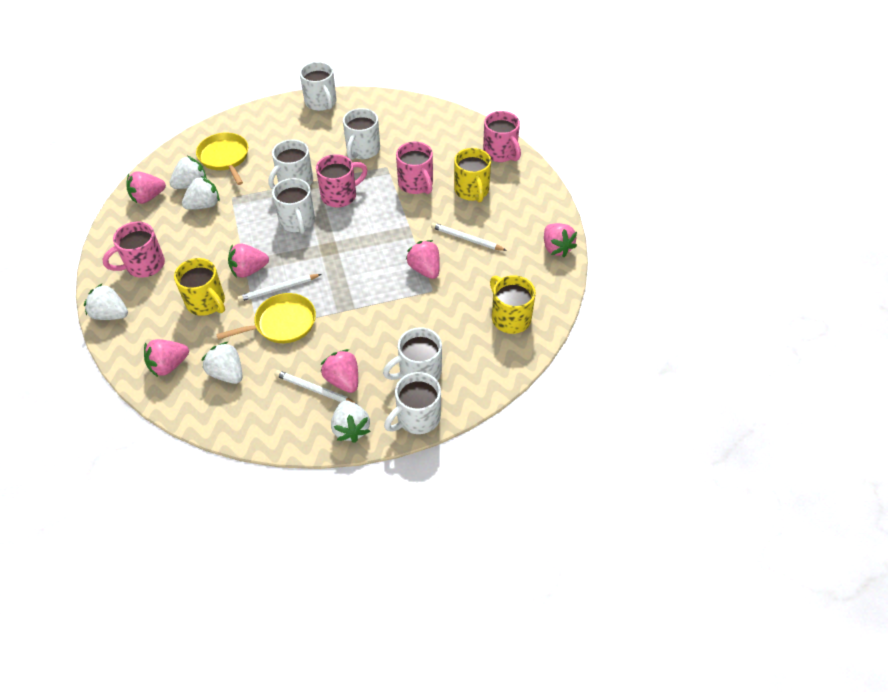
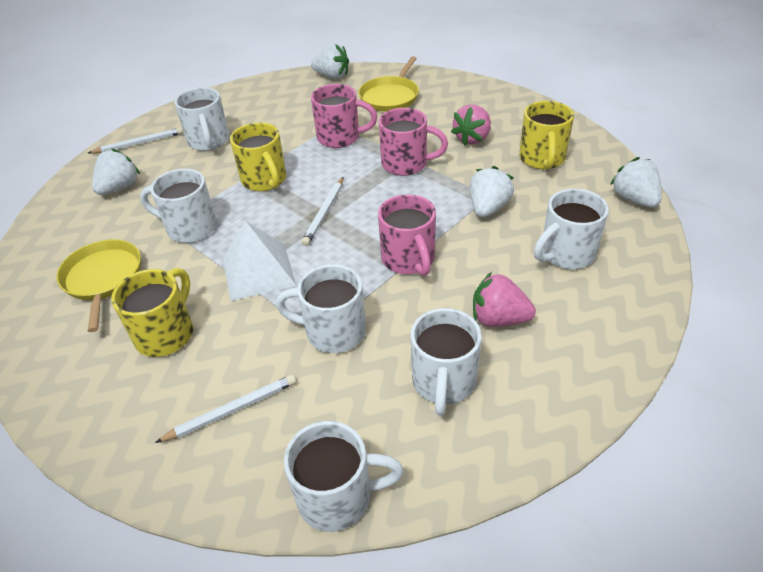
pink mug: [102,222,165,278] [316,154,367,207] [396,142,433,194] [483,111,521,162] = 4 -> [311,84,377,148] [378,194,436,276] [379,108,448,176] = 3
pink strawberry: [127,171,166,204] [144,339,189,377] [228,244,269,278] [321,349,358,393] [406,240,440,279] [544,223,577,257] = 6 -> [451,104,491,145] [473,272,536,327] = 2
white pyramid: none = 0 -> [223,221,296,301] = 1
white strawberry: [84,283,128,320] [170,156,206,189] [182,176,220,210] [201,342,242,384] [331,400,370,443] = 5 -> [92,148,140,195] [311,44,349,79] [470,166,514,217] [610,157,662,207] = 4

